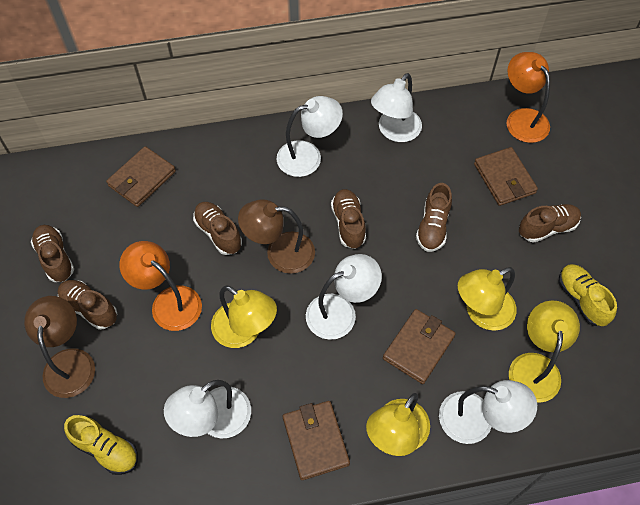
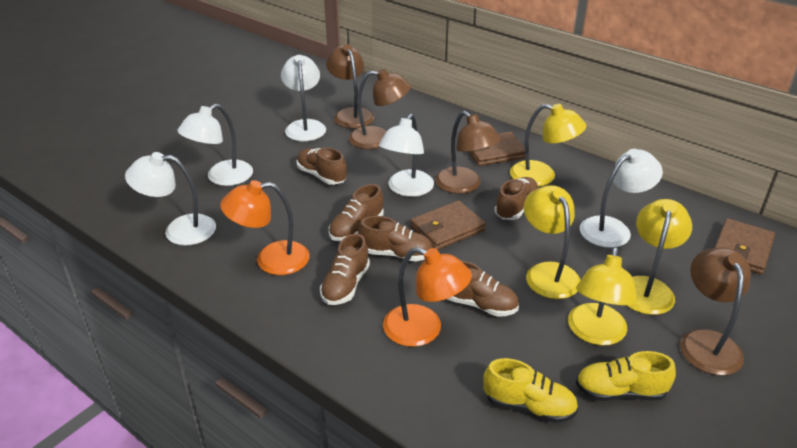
brown lamp: [24,296,95,398] [238,199,315,274] = 2 -> [326,44,374,128] [349,69,411,149] [435,111,501,194] [680,247,751,376] = 4
brown wallet: [106,146,176,207] [283,401,350,480] [383,309,456,384] [474,147,538,206] = 4 -> [410,200,486,250] [468,132,525,166] [714,218,775,274] = 3

